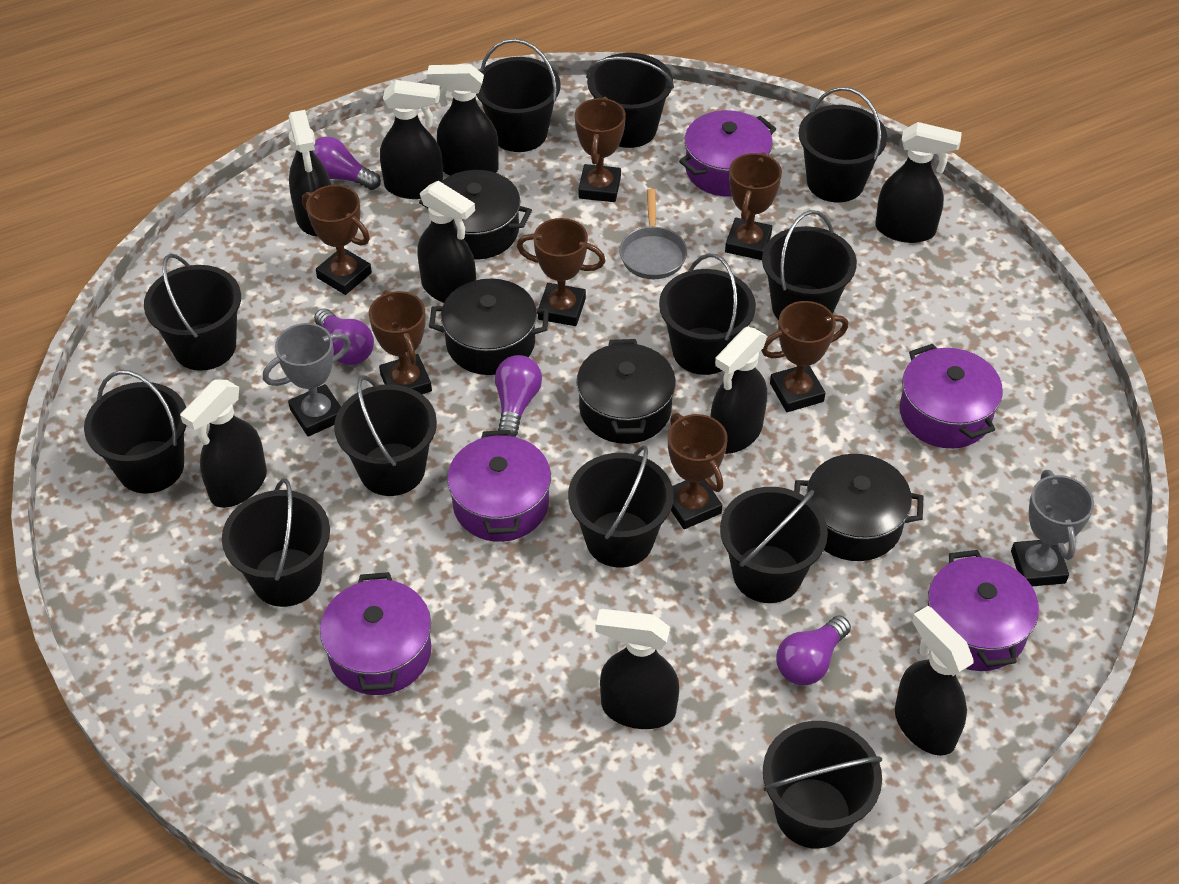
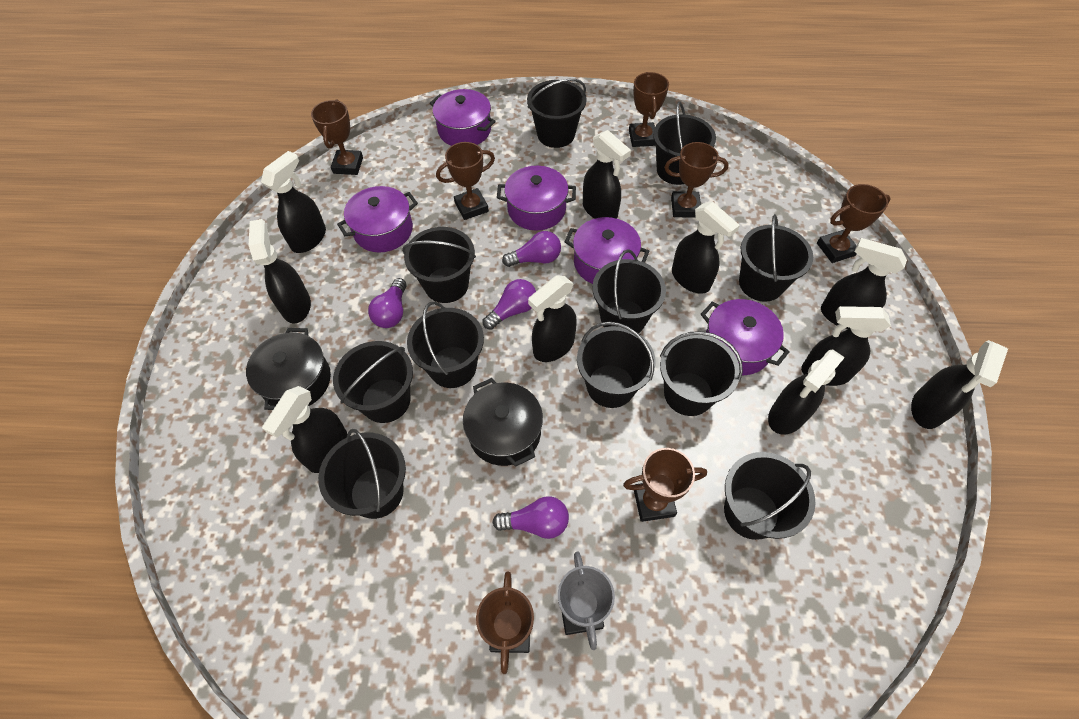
black bucket: [84,370,187,494] [144,254,241,371] [222,478,330,607] [334,376,437,496] [476,39,561,152] [568,445,674,568] [586,53,674,148] [659,253,756,375] [720,487,828,603] [762,210,857,320] [763,721,882,849] [798,87,887,203] = 12 -> [318,429,406,519] [333,341,413,423] [402,227,476,303] [407,301,484,388] [527,79,587,148] [577,322,655,408] [592,249,666,333] [653,101,716,185] [660,331,743,416] [724,452,816,540] [739,214,813,302] = 11
black pot: [419,170,532,260] [429,279,549,375] [577,339,676,444] [794,454,924,561] = 4 -> [246,328,331,410] [463,378,543,467] = 2
black spray bottle: [180,379,267,508] [289,110,331,236] [380,80,443,199] [417,181,476,303] [427,64,499,176] [596,609,679,729] [710,327,767,454] [875,122,962,243] [895,606,974,756] = 9 -> [249,219,311,323] [261,151,326,253] [262,386,347,473] [528,275,577,362] [583,130,631,219] [672,202,740,294] [768,349,845,435] [801,306,891,386] [821,238,907,329] [911,340,1008,429] = 10
grey pan: [619,189,687,279] = 1 -> none = 0
grey trophy: [263,323,351,437] [1011,470,1094,586] = 2 -> [558,552,615,650] = 1

